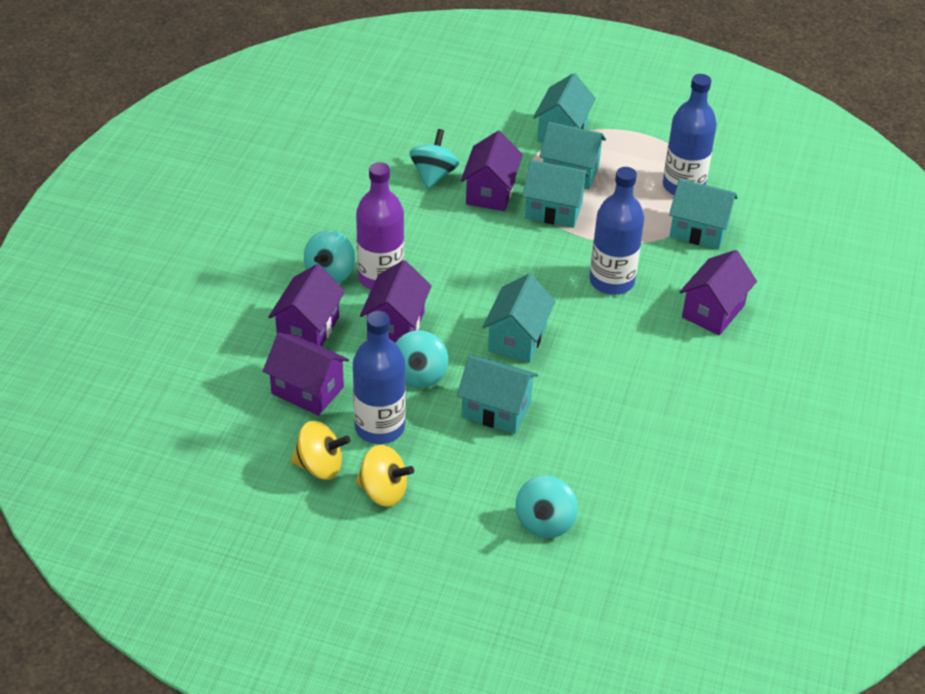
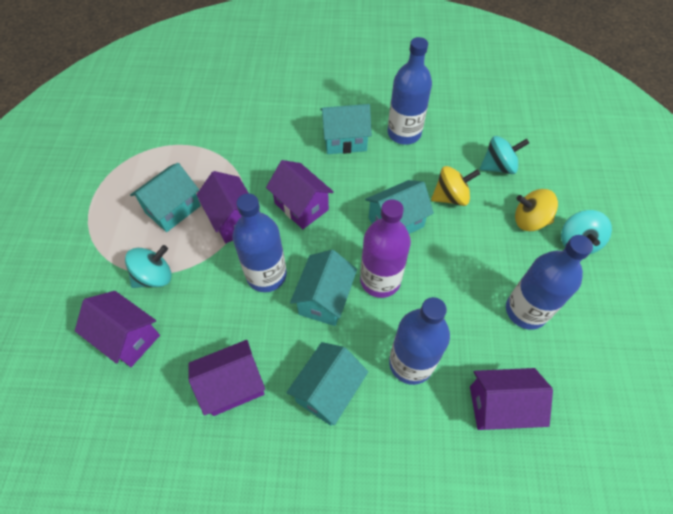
blue bottle: [353,311,406,444] [590,167,644,295] [663,74,717,195] = 3 -> [233,193,287,292] [388,37,432,145] [389,297,450,385] [506,235,593,330] = 4
turquoise house: [457,355,538,434] [483,274,555,363] [522,160,589,228] [533,73,596,143] [539,122,606,190] [669,179,738,250] = 6 -> [130,163,201,232] [286,342,368,426] [290,250,357,326] [321,104,372,154] [365,180,434,234] = 5
turquoise spinning top: [304,230,355,283] [396,330,448,388] [410,129,459,189] [515,476,578,538] = 4 -> [125,245,172,288] [480,136,529,174] [561,210,612,254] = 3

